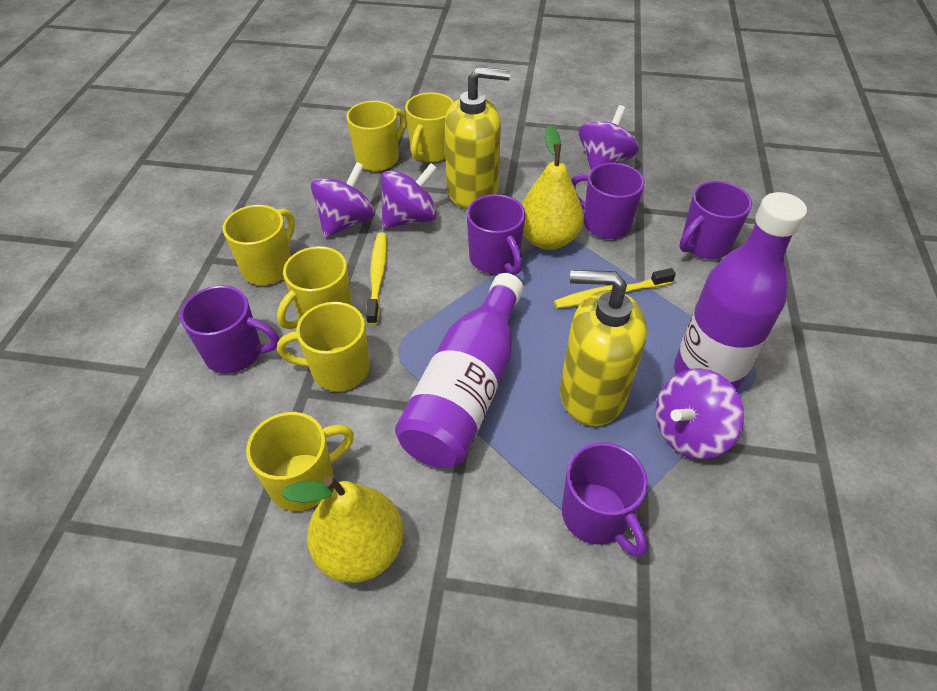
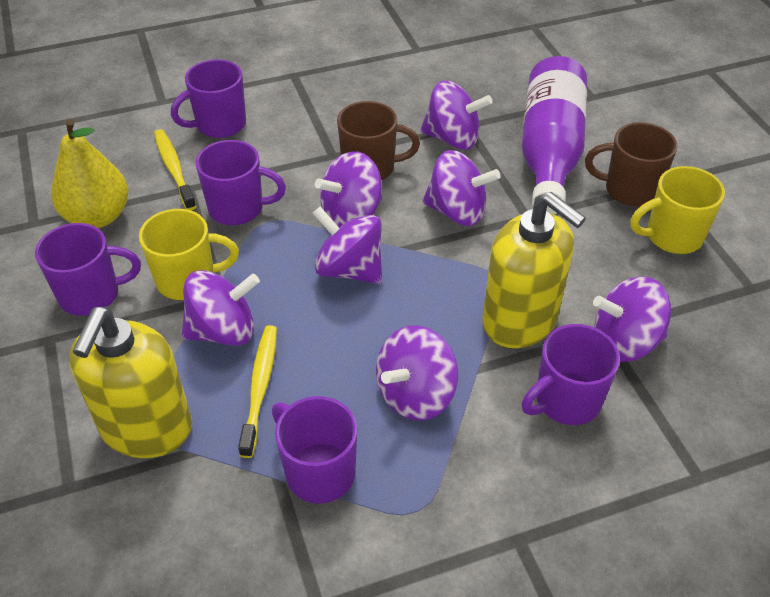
brown mug: none = 0 -> [337,101,420,180] [585,122,678,206] = 2
purple bottle: [395,273,524,468] [674,192,807,391] = 2 -> [522,56,587,214] = 1
purple spinning top: [311,162,375,238] [381,163,438,229] [579,105,639,170] [656,368,744,459] = 4 -> [182,270,260,346] [313,207,382,284] [315,151,382,228] [376,325,458,421] [420,80,493,150] [422,150,501,226] [593,276,671,362] = 7
yellow mug: [223,205,295,285] [246,412,354,511] [277,246,352,329] [277,302,370,391] [346,101,407,171] [405,92,454,162] = 6 -> [139,209,239,300] [630,166,725,254] = 2
yellow pear: [281,476,403,583] [521,125,584,250] = 2 -> [51,119,128,228] = 1

